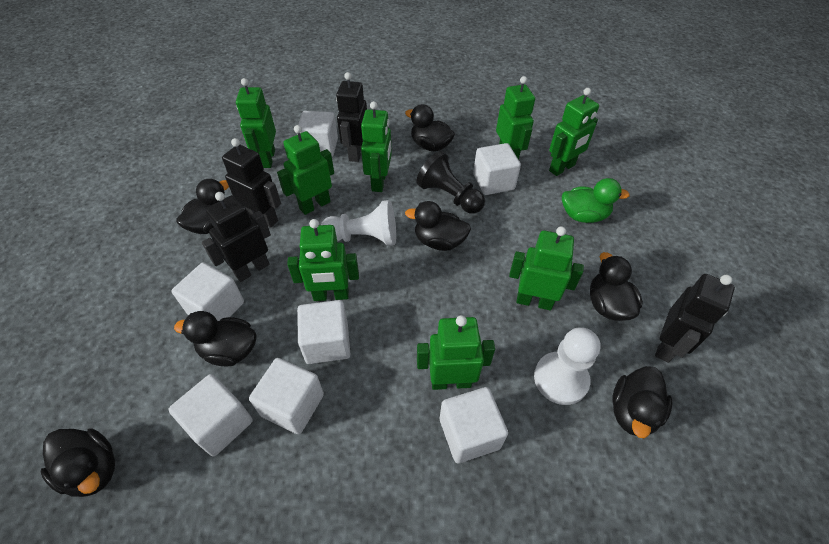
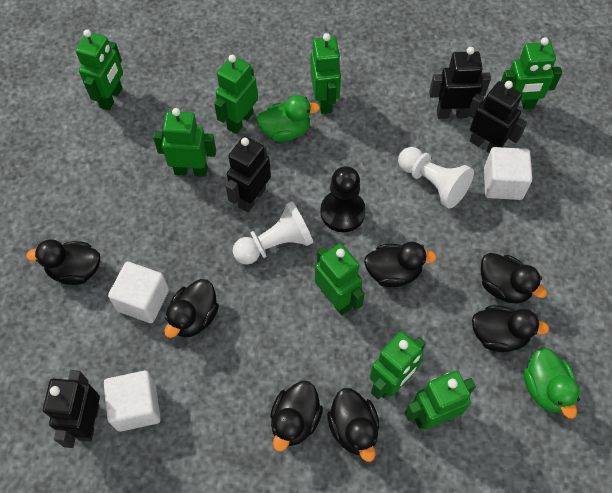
green duck: [562,178,630,223] = 1 -> [256,95,320,142] [524,347,580,419] = 2
white cube: [168,374,253,456] [172,262,244,321] [249,358,324,434] [297,111,338,157] [297,300,350,364] [440,387,508,463] [473,143,521,195] = 7 -> [104,371,161,432] [108,262,169,323] [484,147,532,200] = 3

